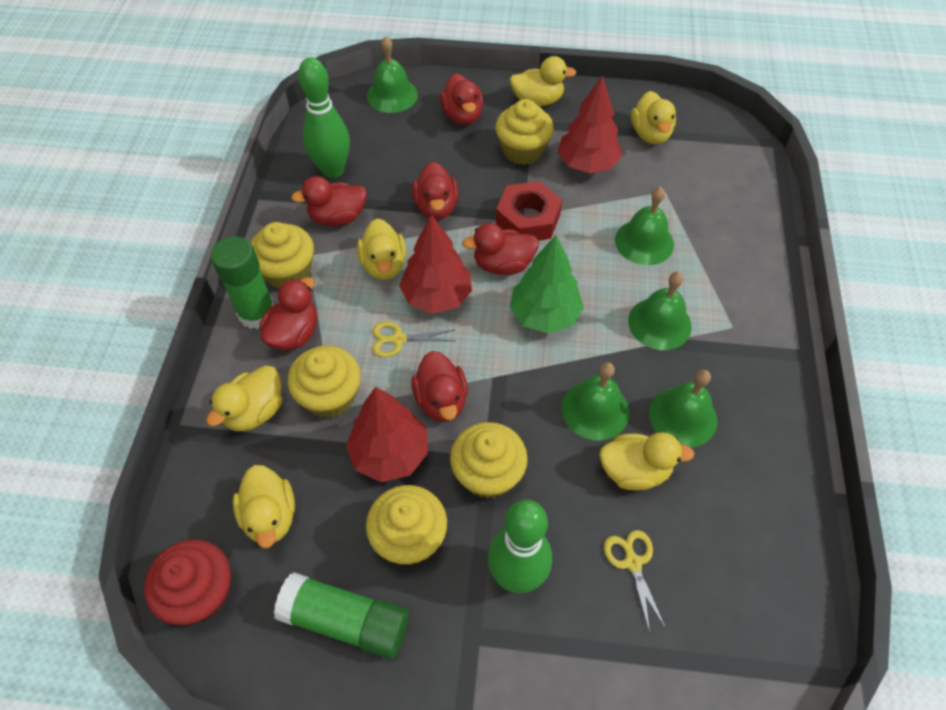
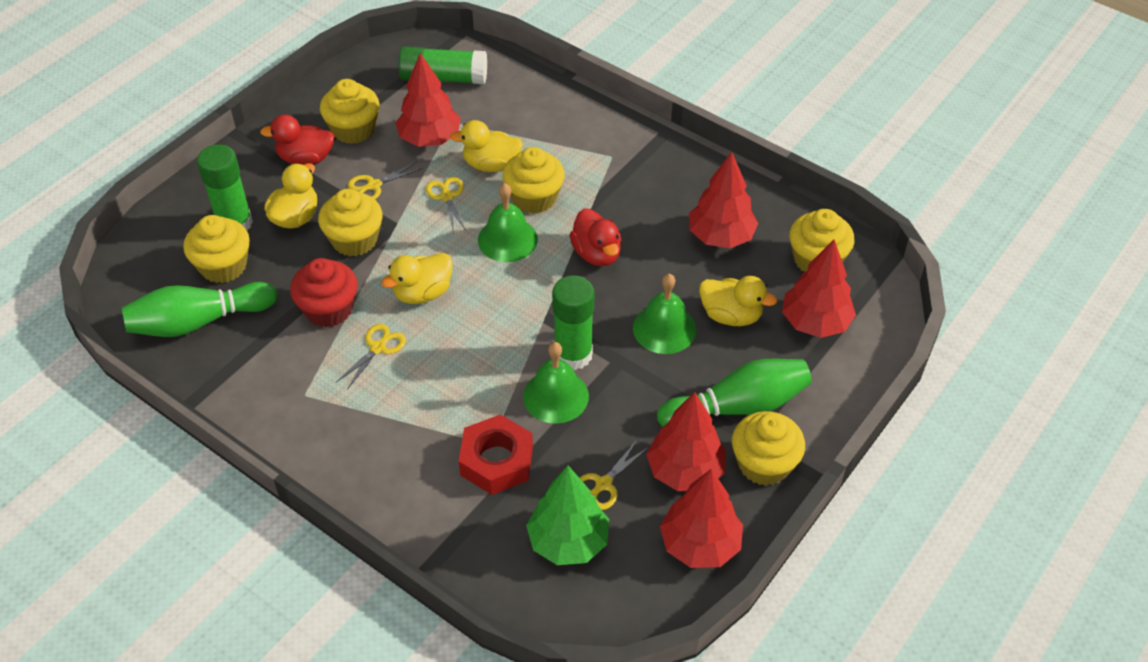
green bell: [367,36,418,113] [562,362,629,441] [615,187,674,265] [628,272,692,350] [649,370,717,448] = 5 -> [478,183,538,262] [523,342,589,424] [633,274,696,354] = 3
green glue stick: [210,236,274,329] [274,572,409,659] = 2 -> [197,144,253,231] [398,46,487,84] [552,275,594,370] = 3
red duck: [260,277,317,350] [291,176,367,226] [412,162,459,220] [412,351,468,422] [440,73,483,125] [462,223,539,275] = 6 -> [260,115,334,165] [569,208,622,266] = 2
red tree: [346,387,428,482] [399,214,472,313] [558,75,622,173] = 3 -> [395,53,461,147] [646,392,726,491] [660,469,743,568] [689,152,758,248] [782,240,856,338] = 5
yellow cupcake: [250,222,314,289] [288,346,361,418] [366,485,447,565] [450,422,528,499] [495,99,554,165] = 5 -> [183,215,250,283] [318,189,383,256] [320,79,380,144] [502,147,565,214] [732,411,805,486] [789,209,854,272] = 6
yellow duck: [206,365,282,431] [233,465,295,548] [357,219,407,280] [510,56,576,107] [599,432,695,491] [631,91,676,144] = 6 -> [264,163,317,229] [381,253,453,304] [450,120,523,172] [699,276,777,326] = 4
yellow scissors: [372,321,455,357] [604,530,666,633] = 2 -> [336,324,406,390] [348,162,423,199] [426,177,466,234] [579,440,649,510] = 4

